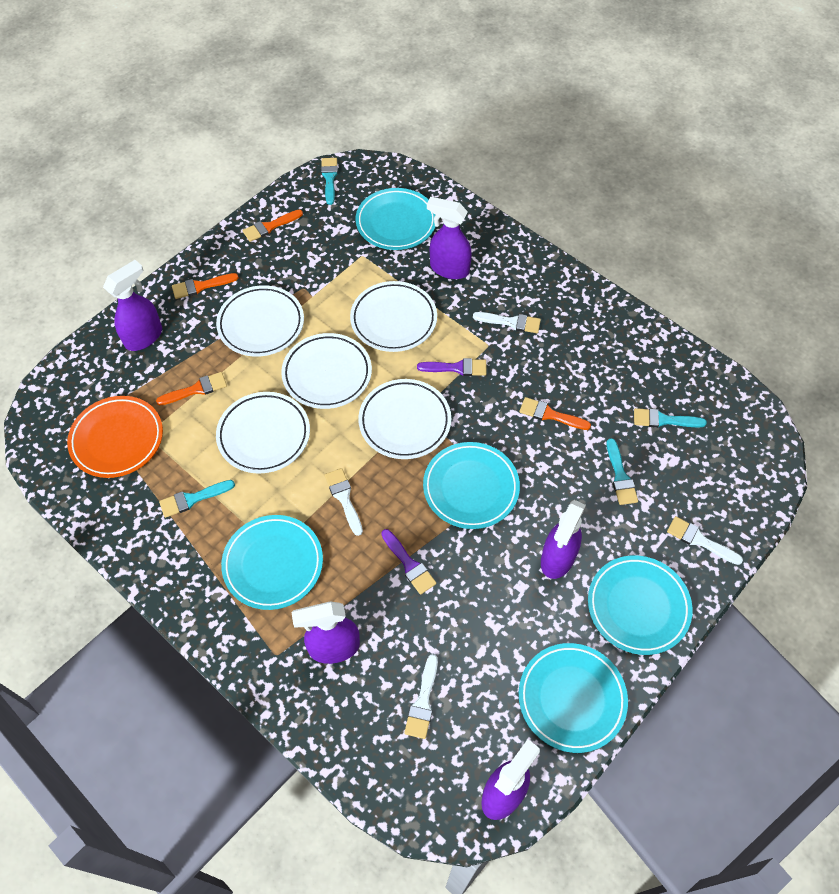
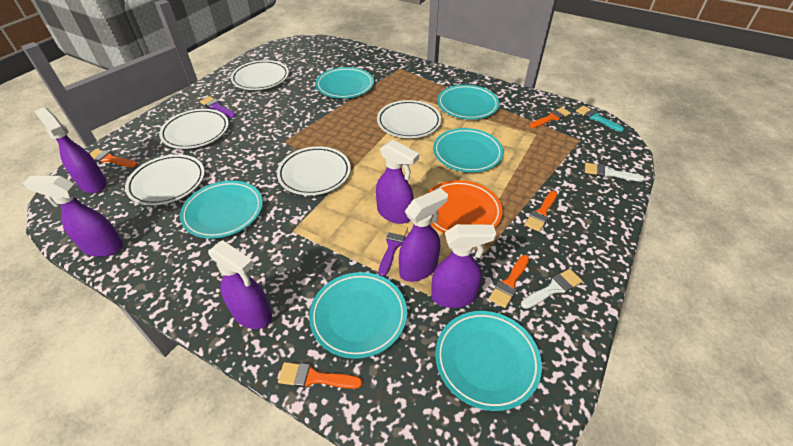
orange brush: [156,372,227,405] [172,273,239,299] [243,210,303,242] [519,397,591,430] = 4 -> [90,149,137,167] [278,362,362,389] [489,255,529,308] [525,191,557,232] [530,107,571,128] = 5
purple spray bottle: [103,260,162,351] [291,601,360,664] [427,197,472,279] [481,739,540,820] [541,500,586,579] = 5 -> [23,176,123,257] [34,107,107,193] [208,240,272,329] [376,140,419,224] [399,188,448,282] [431,224,496,308] = 6
turquoise brush: [159,480,235,518] [321,158,338,205] [607,438,638,505] [634,408,707,428] = 4 -> [576,106,624,132] = 1
turquoise plate: [221,515,323,610] [356,188,436,250] [423,442,520,529] [519,643,628,753] [588,555,692,655] = 5 -> [180,181,263,238] [309,272,407,359] [316,67,374,98] [433,128,504,173] [435,311,542,411] [437,85,499,119] = 6
white brush: [325,468,363,536] [404,654,438,739] [473,312,541,333] [667,516,743,565] = 4 -> [521,269,582,309] [585,163,645,182] = 2

